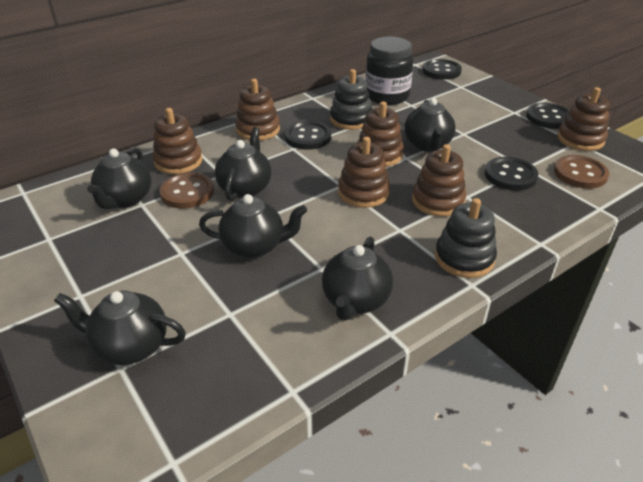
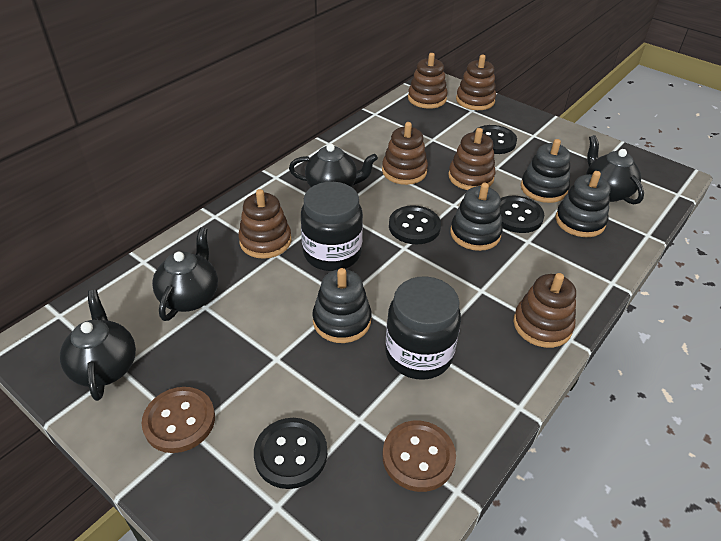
black jar: [366,37,413,105] = 1 -> [301,182,363,271] [386,276,461,380] = 2
black stacking toy: [330,69,372,130] [435,198,497,278] = 2 -> [312,268,372,343] [450,183,503,251] [521,139,570,203] [556,171,611,237] = 4
black teapot: [54,290,186,365] [87,148,151,209] [199,194,307,258] [215,127,271,201] [322,237,393,321] [404,98,456,152] = 6 -> [60,290,136,401] [152,227,218,321] [289,143,378,187] [586,135,644,205] = 4

